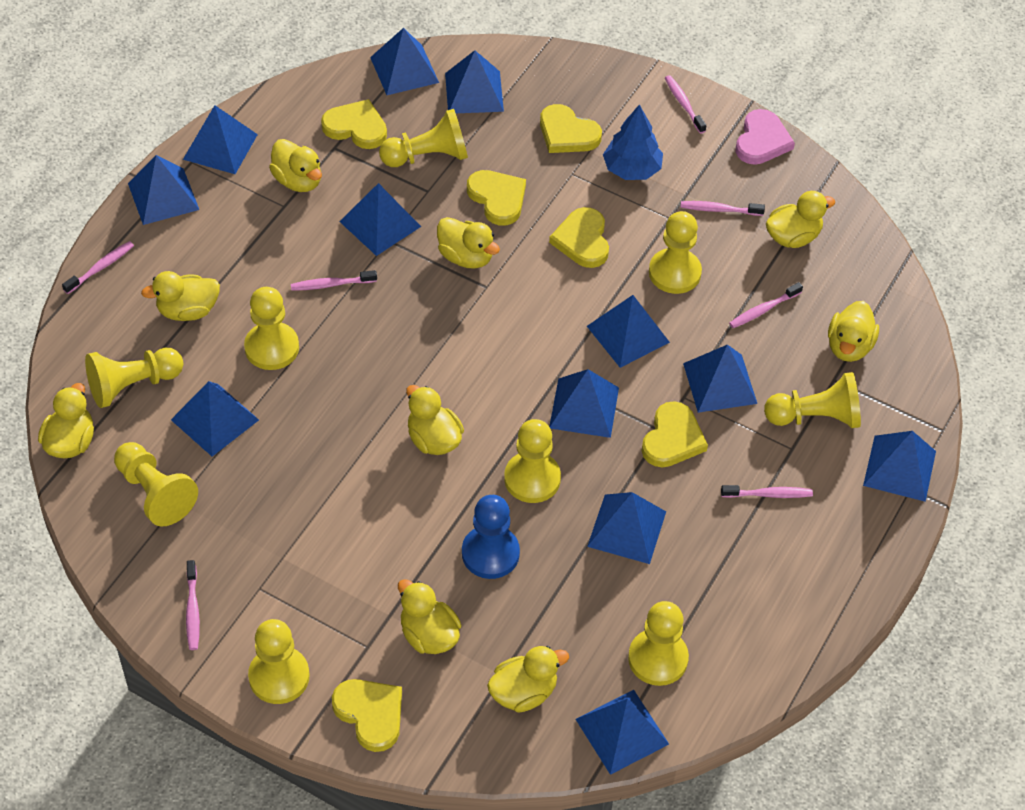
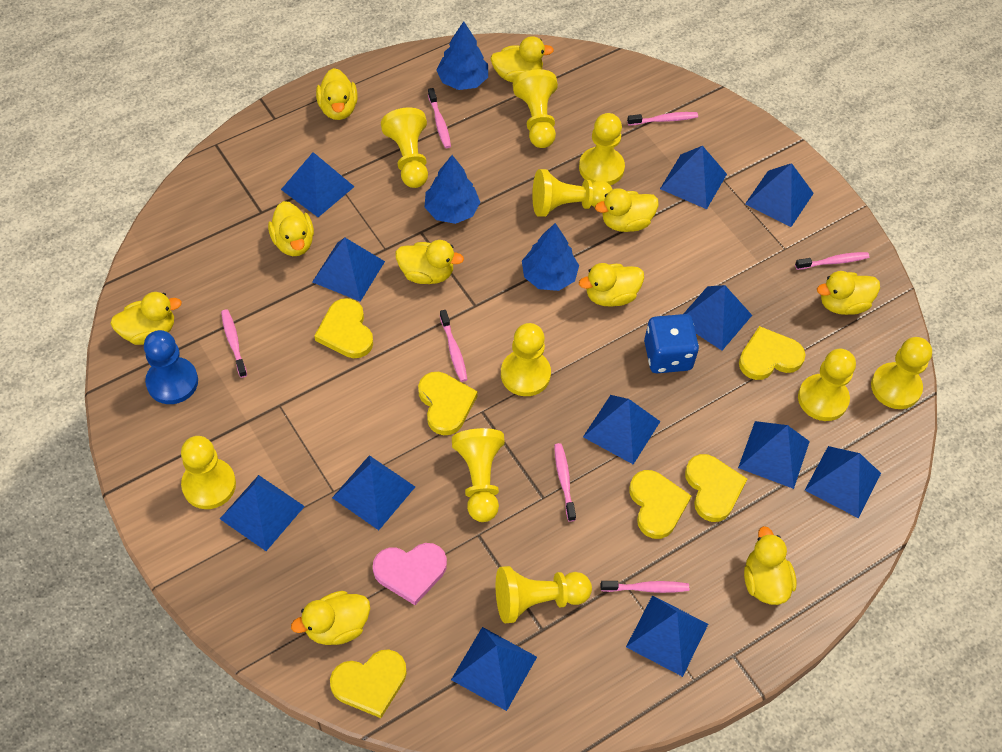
blue dice: none = 0 -> [644,314,699,373] = 1
blue tree: [603,105,663,180] = 1 -> [424,155,480,224] [436,21,488,90] [522,223,579,291] = 3
yellow duck: [38,383,94,459] [141,271,220,321] [269,139,322,192] [398,579,461,654] [406,385,464,455] [437,217,500,269] [487,646,569,713] [766,191,835,248] [828,301,879,362] = 9 -> [110,292,182,345] [268,201,314,256] [291,591,370,645] [316,68,358,120] [396,240,464,284] [491,36,554,82] [579,263,644,307] [595,188,659,232] [744,526,796,605] [817,271,880,315] = 10
yellow pawn: [85,348,183,408] [114,442,198,526] [244,287,299,370] [248,619,310,704] [379,109,468,167] [504,419,561,503] [628,601,689,686] [649,211,702,294] [764,372,861,428] = 9 -> [181,436,236,509] [381,108,428,188] [452,428,505,522] [496,566,592,623] [501,323,551,396] [513,69,558,148] [532,169,613,217] [579,113,625,185] [798,349,856,421] [871,337,932,409] = 10

